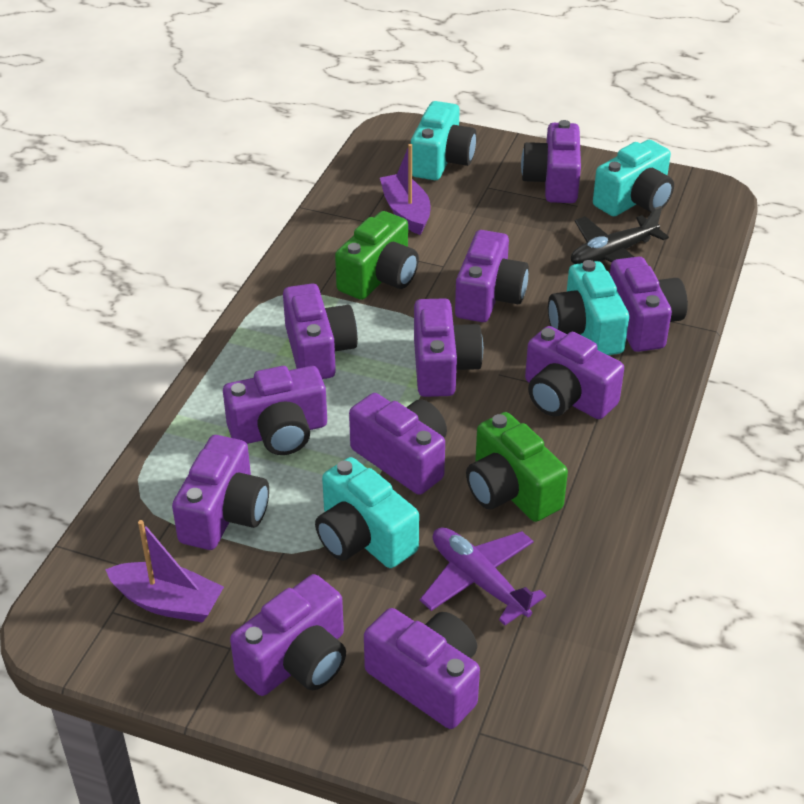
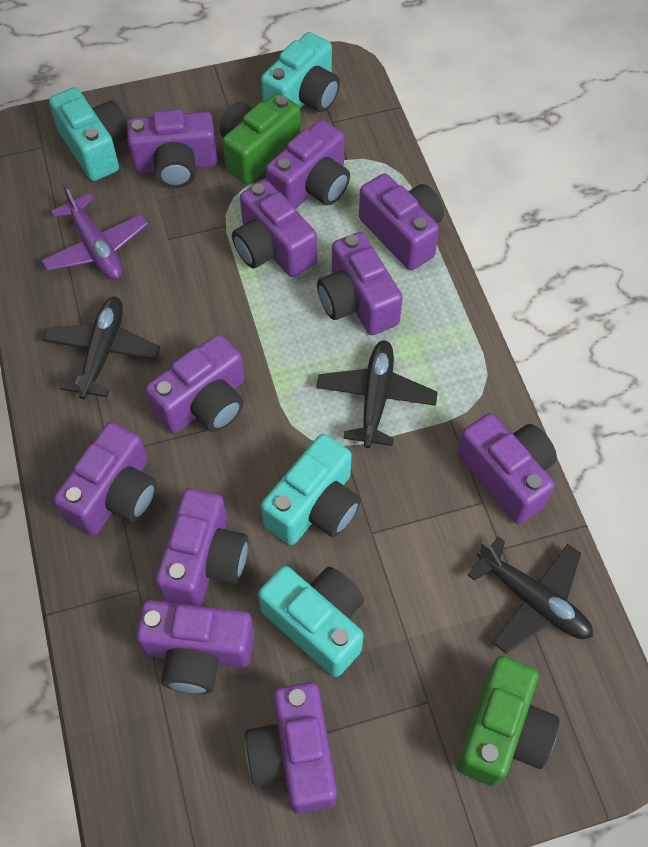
black plane: [571,206,669,264] = 1 -> [43,297,160,399] [316,340,438,448] [468,537,593,654] = 3
purple boat: [105,520,224,622] [380,144,430,235] = 2 -> none = 0

